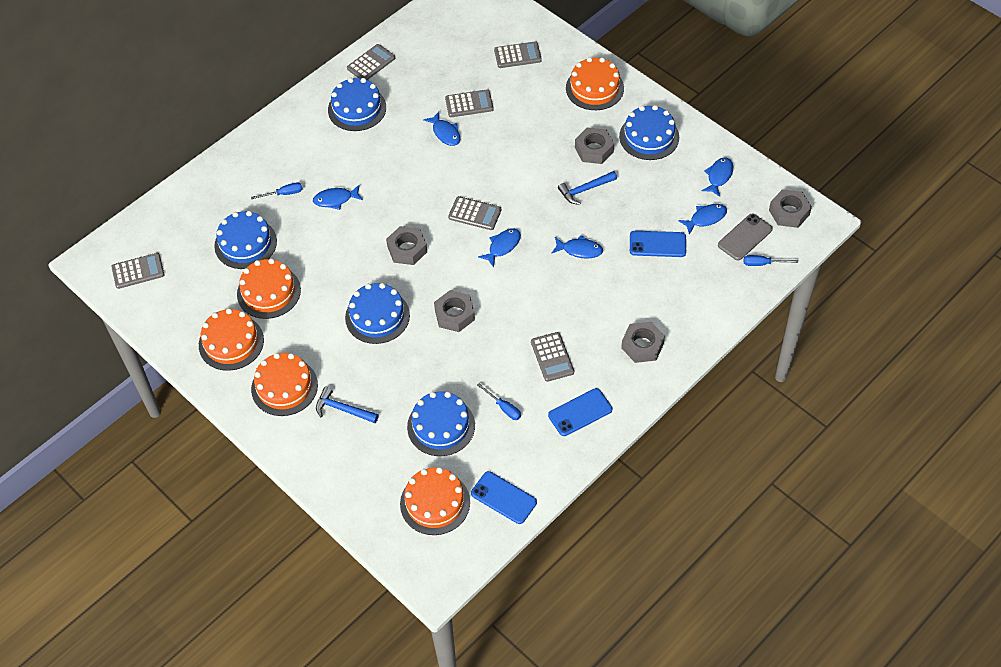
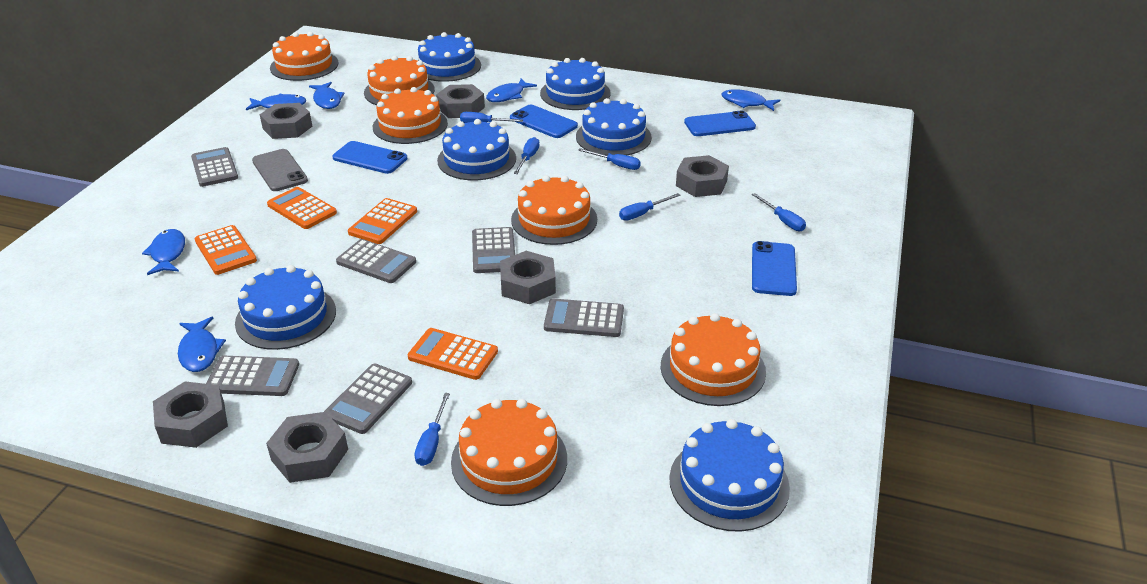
blue cake: [214,211,277,269] [328,78,386,131] [345,283,410,344] [407,391,475,456] [619,105,679,160] = 5 -> [235,265,336,350] [418,32,481,82] [437,119,516,180] [540,58,611,110] [576,98,652,156] [669,419,790,532] = 6
blue hammer: [316,387,379,423] [558,171,617,205] = 2 -> none = 0
blue phone: [471,471,537,524] [548,388,612,436] [630,231,686,257] = 3 -> [332,141,407,174] [510,105,578,138] [684,111,756,136] [752,241,797,296] = 4
blue screwdriver: [251,182,303,199] [477,383,521,420] [744,255,798,266] = 3 -> [415,393,450,466] [460,112,523,123] [513,137,540,174] [578,148,641,170] [619,193,681,221] [752,193,806,231] = 6
grey nut: [386,226,427,265] [434,290,475,332] [575,127,614,164] [621,322,665,363] [769,189,812,228] = 5 -> [153,382,228,448] [260,103,312,139] [266,412,348,483] [436,84,485,118] [500,251,556,304] [676,155,729,197] = 6
orange cake: [199,308,264,371] [237,258,301,319] [251,353,318,416] [400,467,470,535] [566,57,624,110] = 5 -> [270,32,338,81] [364,55,435,105] [373,87,448,144] [451,399,567,506] [511,175,597,245] [661,313,766,406] = 6
orange calculator: none = 0 -> [195,225,257,275] [267,187,337,229] [348,198,417,244] [408,328,498,380] = 4

